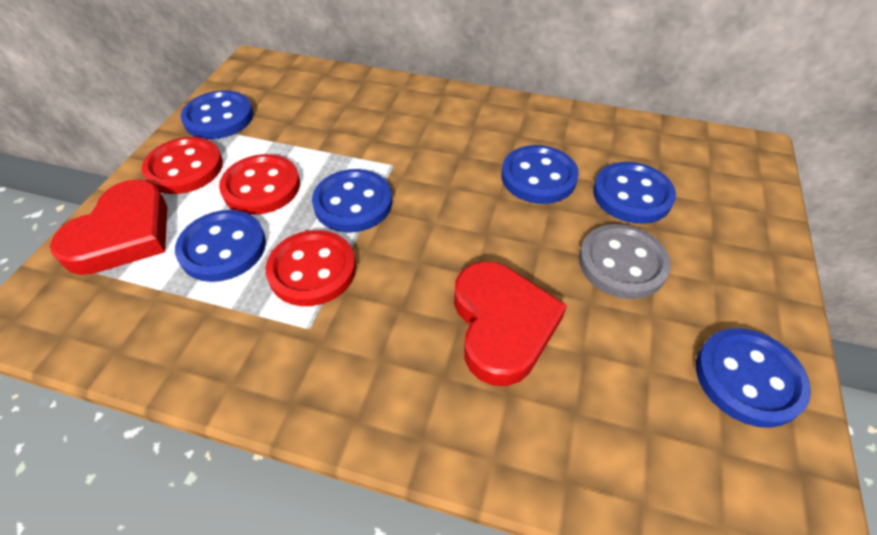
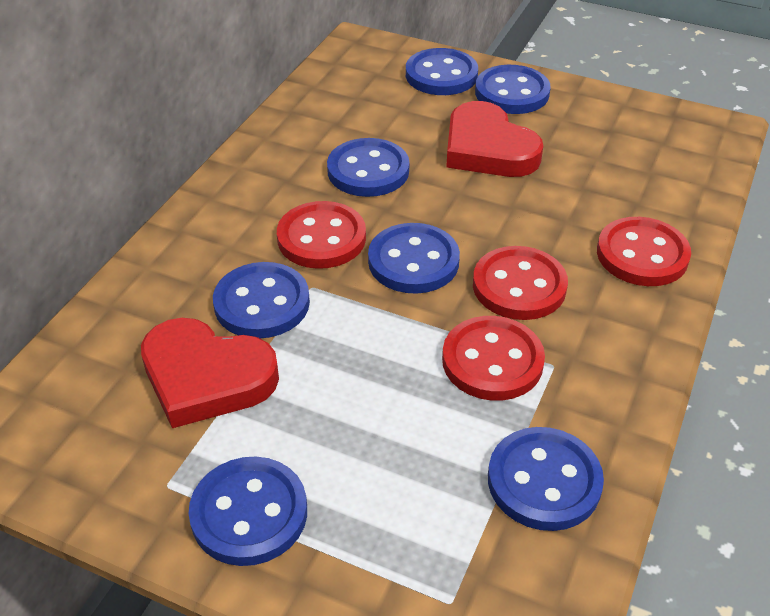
blue button: [175,210,266,282] [180,90,253,139] [312,169,392,233] [501,145,579,204] [593,162,676,224] [696,328,811,428] = 6 -> [189,457,307,566] [213,262,310,338] [327,138,409,197] [368,223,460,294] [406,48,478,95] [475,65,551,114] [488,427,604,531] = 7
grey button: [579,224,671,299] = 1 -> none = 0
red button: [141,137,223,194] [219,154,300,215] [266,230,356,306] = 3 -> [277,201,366,269] [442,316,545,401] [473,246,568,320] [597,217,691,286] = 4

